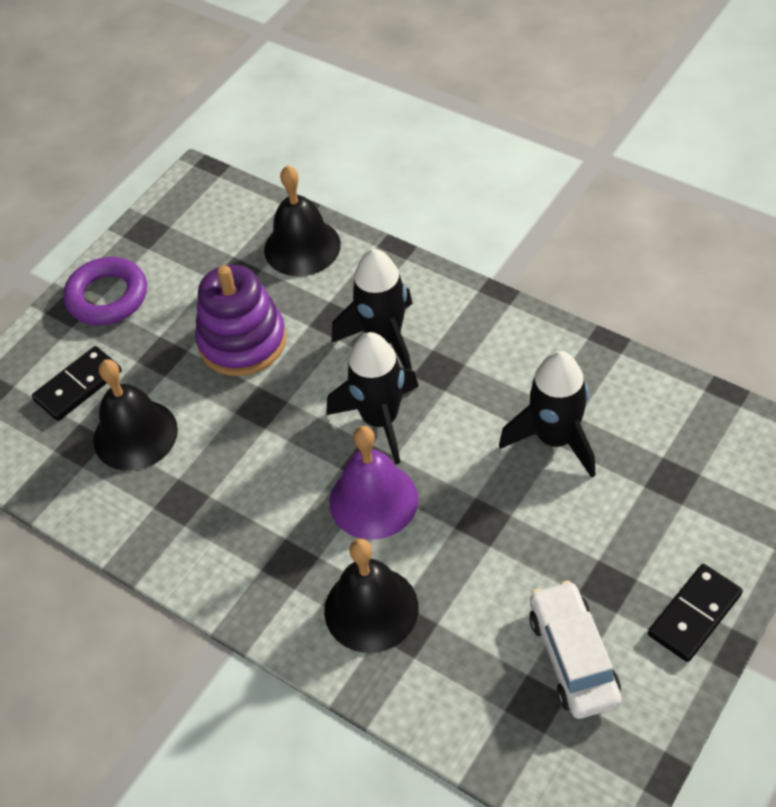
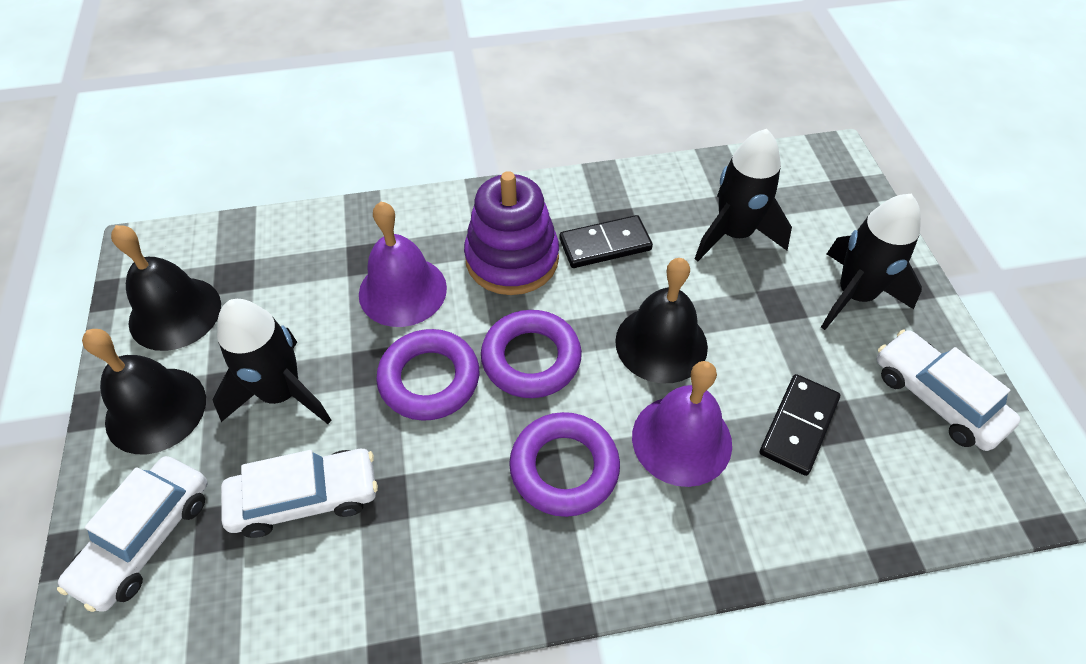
purple bell: [329,426,418,540] = 1 -> [359,201,447,327] [632,361,732,487] = 2
purple ring: [63,257,147,325] = 1 -> [376,329,479,421] [481,310,582,398] [509,412,620,517] = 3
white car: [529,581,622,719] = 1 -> [57,456,207,612] [221,449,378,538] [876,330,1021,451] = 3

